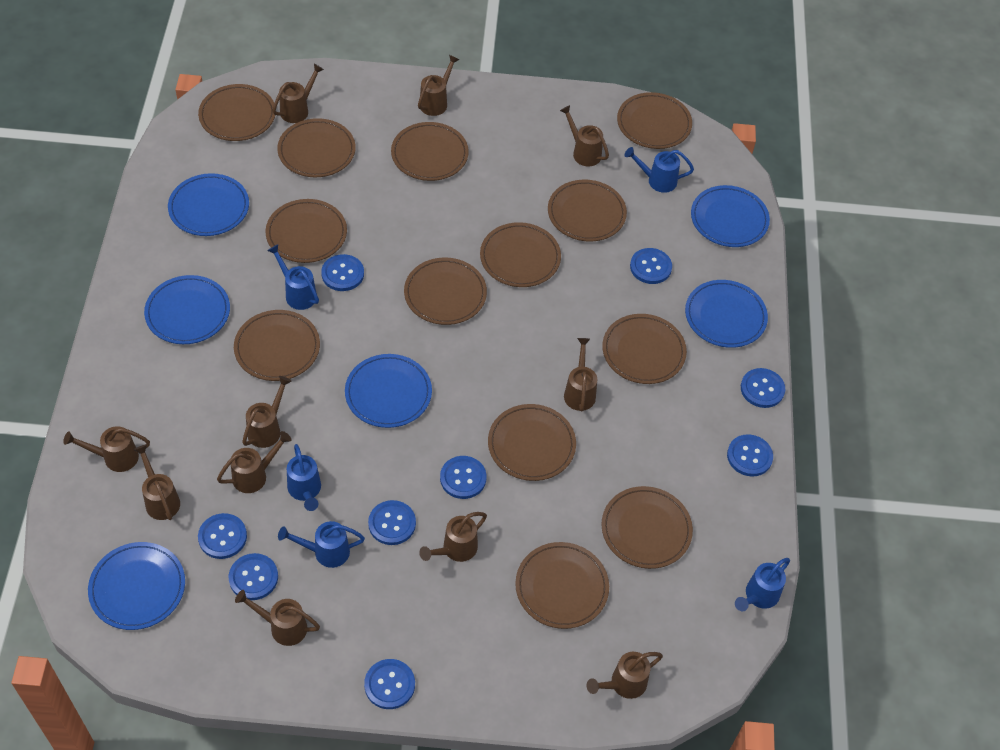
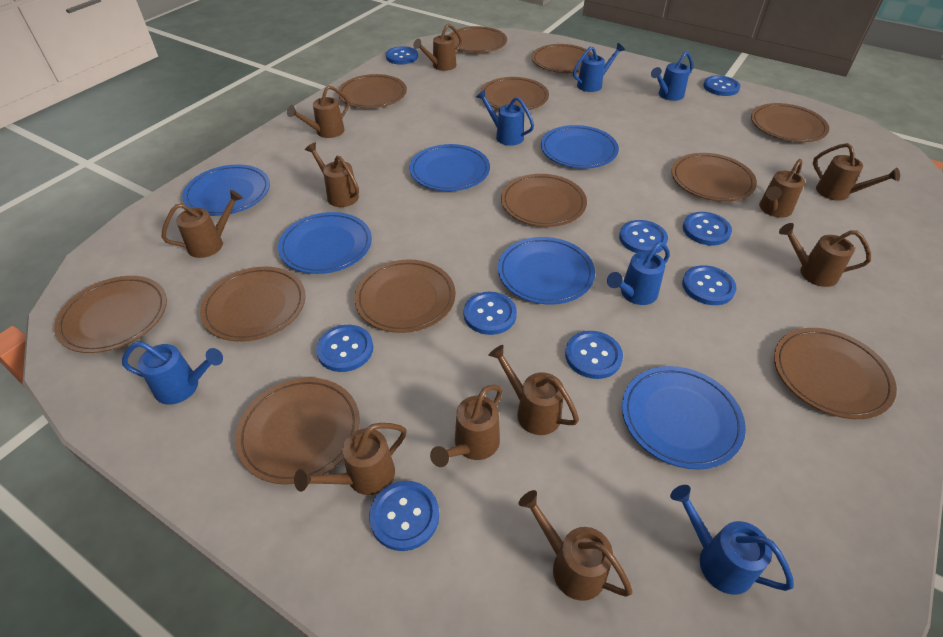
blue watering can: [267,244,319,310] [278,521,365,568] [287,444,321,511] [625,147,694,193] [735,558,790,611] = 5 -> [122,341,223,405] [476,90,534,146] [573,43,625,92] [607,242,670,305] [651,51,693,101] [670,485,794,595] = 6
brown plate: [198,84,275,141] [234,310,320,381] [266,199,347,263] [277,118,356,177] [391,122,469,181] [404,258,487,325] [480,222,561,287] [488,404,576,481] [515,542,609,629] [548,180,627,242] [601,486,693,569] [602,314,687,384] [617,92,692,149] = 13 -> [54,276,167,353] [200,266,306,342] [235,378,360,485] [338,74,407,108] [354,260,456,333] [448,26,507,53] [480,77,549,111] [501,174,587,227] [532,44,593,73] [671,153,757,202] [751,103,829,142] [774,328,897,419] = 12

